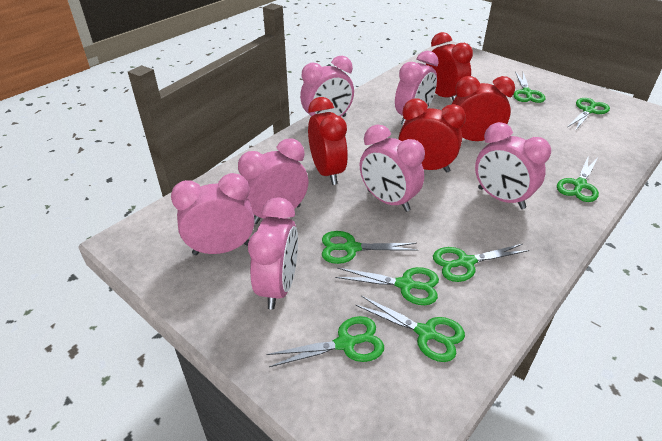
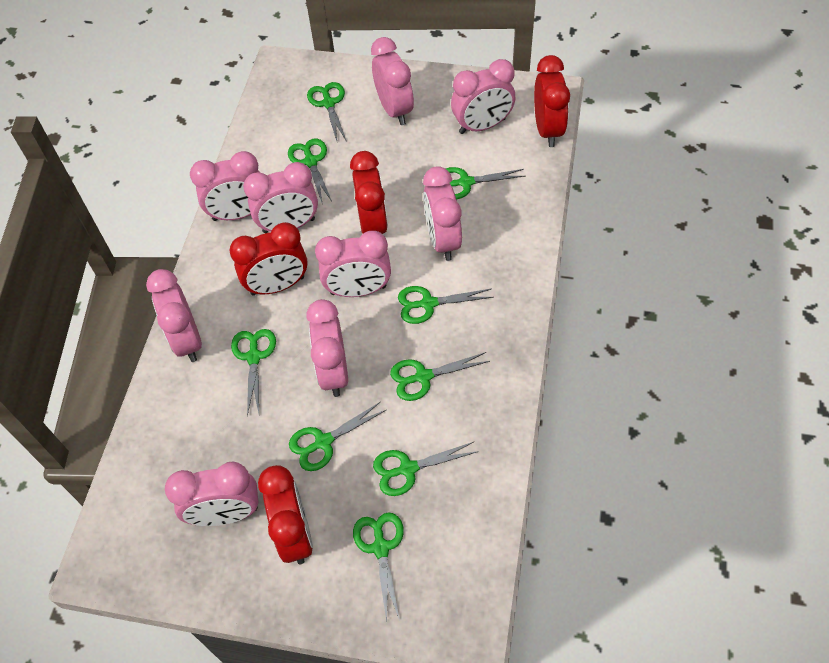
green scissors: [266,316,384,367] [322,231,418,264] [335,267,439,305] [355,296,465,362] [433,244,529,282] [513,72,546,103] [557,155,599,202] [568,98,610,131] = 8 -> [231,329,276,416] [288,139,332,205] [289,402,386,471] [307,82,347,142] [353,512,404,622] [373,442,478,496] [390,352,490,401] [398,286,493,324] [445,167,525,199] = 9
pink clock: [171,173,254,255] [238,138,308,224] [248,197,298,309] [300,56,354,125] [360,124,425,212] [395,51,439,125] [475,122,551,209] = 7 -> [146,269,202,362] [165,461,258,526] [190,151,259,221] [243,162,318,233] [306,299,348,397] [315,231,391,297] [371,37,414,125] [423,166,462,261] [451,59,516,134] = 9

